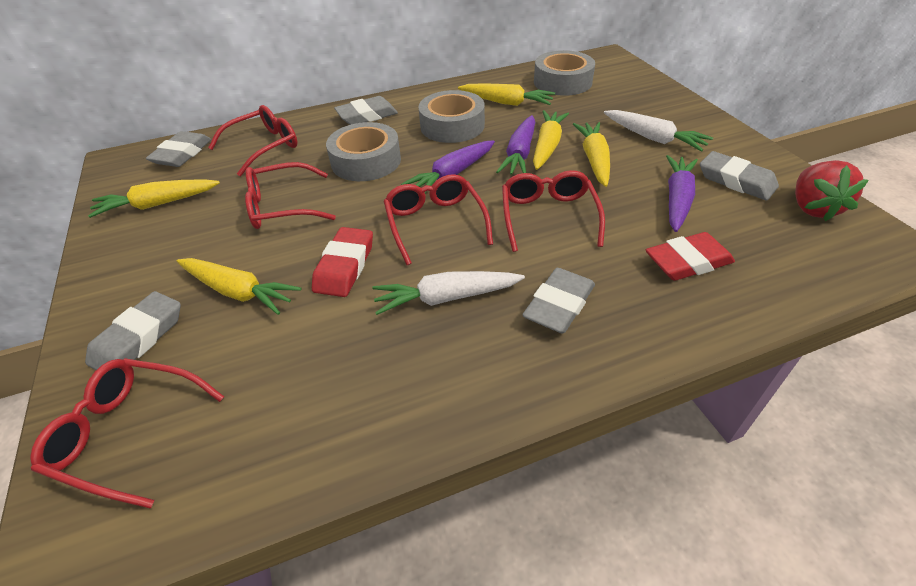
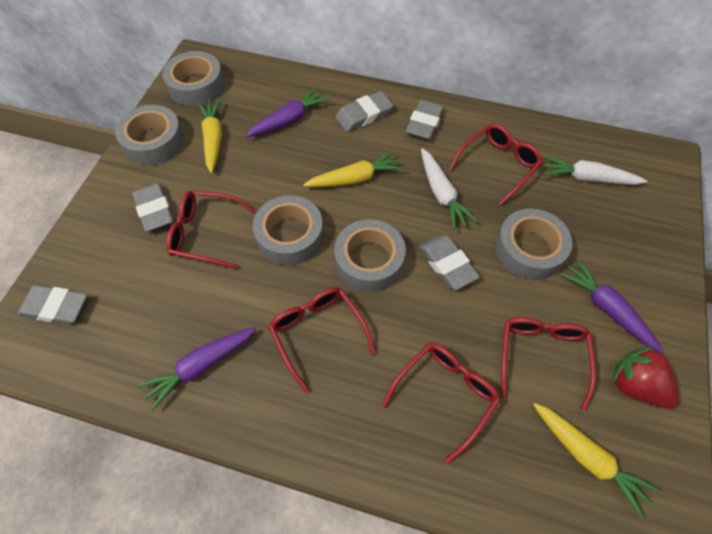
grey tape: [326,122,401,181] [418,90,485,143] [534,50,595,96] = 3 -> [115,105,185,165] [162,51,225,106] [253,195,324,265] [334,219,406,292] [495,209,573,280] = 5
red eraser: [312,227,373,297] [646,232,735,281] = 2 -> none = 0
yellow carrot: [88,179,220,218] [177,258,301,315] [458,83,555,106] [533,110,569,170] [573,122,610,187] = 5 -> [198,99,222,173] [303,151,404,187] [533,403,660,518] = 3

